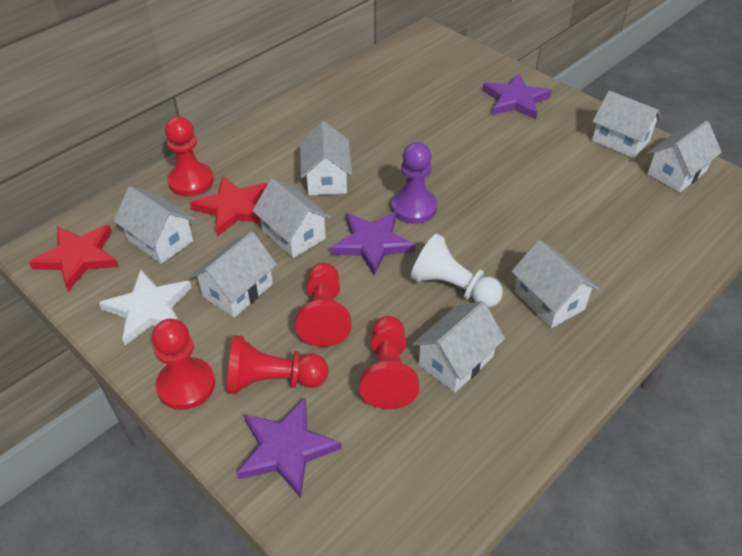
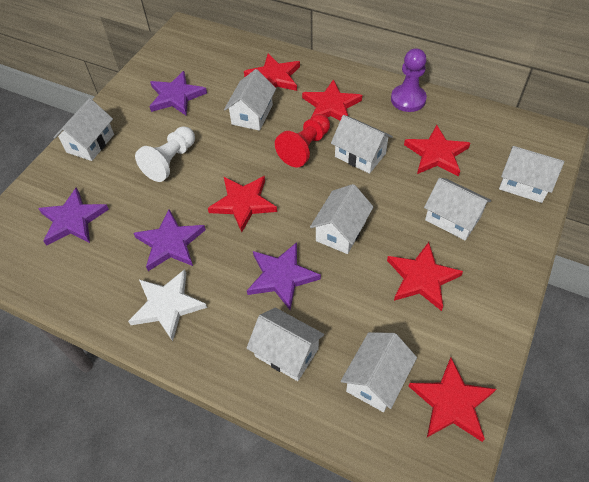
purple star: [237,398,342,498] [330,212,415,276] [482,73,552,119] = 3 -> [38,187,109,246] [134,209,206,271] [149,71,207,116] [247,242,321,310] = 4
red pawn: [152,319,215,410] [165,117,214,196] [227,335,329,394] [295,263,351,347] [360,316,419,409] = 5 -> [275,114,330,167] = 1
red star: [29,225,119,291] [190,176,268,237] = 2 -> [208,176,277,232] [244,54,300,91] [302,79,362,121] [387,242,463,311] [404,125,470,176] [409,358,496,442] = 6

